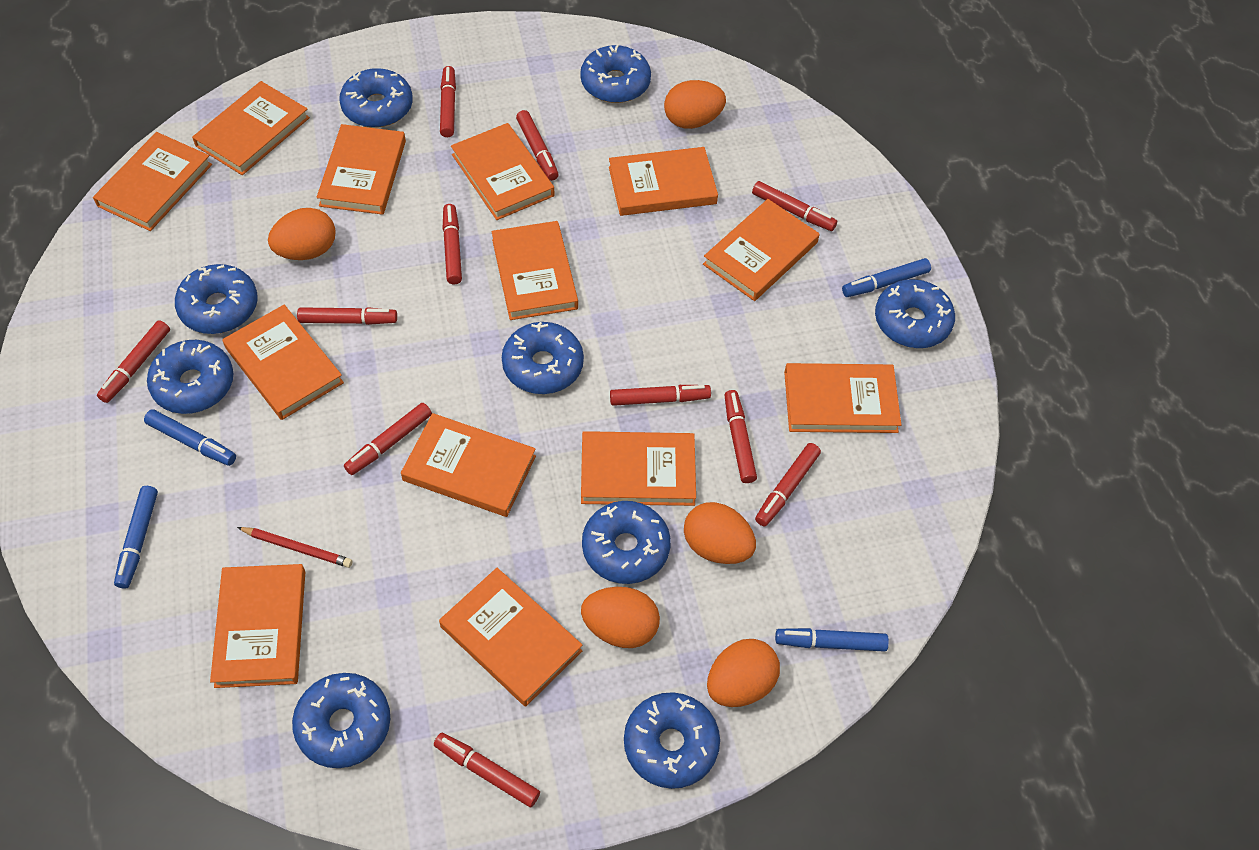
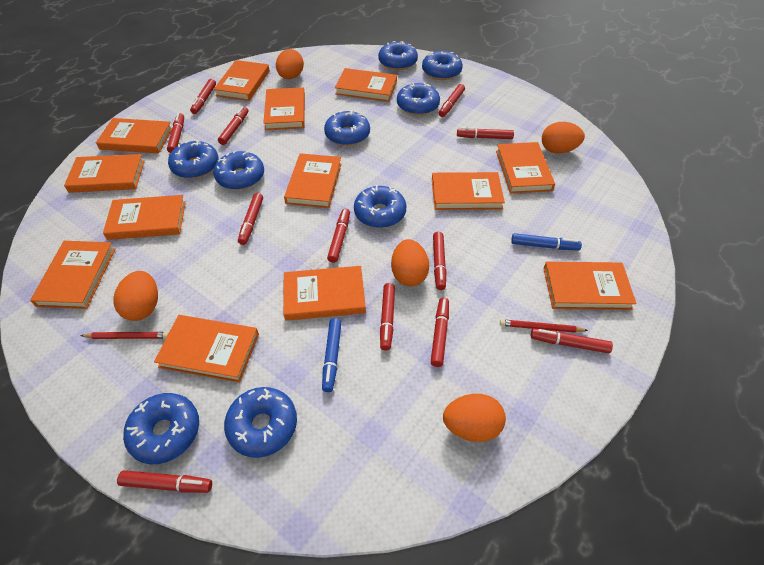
blue marker: [114,486,158,589] [144,409,236,466] [775,628,889,652] [842,258,931,297] = 4 -> [322,318,342,392] [511,233,582,250] = 2
red marker: [97,320,170,403] [297,307,397,325] [344,403,432,475] [434,733,540,807] [440,66,456,137] [443,204,462,284] [516,110,559,181] [610,385,711,406] [724,390,757,483] [752,181,837,231] [755,443,821,526] = 11 -> [117,470,212,493] [167,113,184,153] [190,79,216,114] [218,106,248,145] [238,193,263,245] [327,209,350,263] [380,283,395,351] [431,298,449,367] [433,232,446,290] [439,84,465,117] [457,127,514,139] [531,329,613,353] = 12
red pencil: [237,527,352,568] = 1 -> [80,332,169,339] [500,319,588,333] = 2

